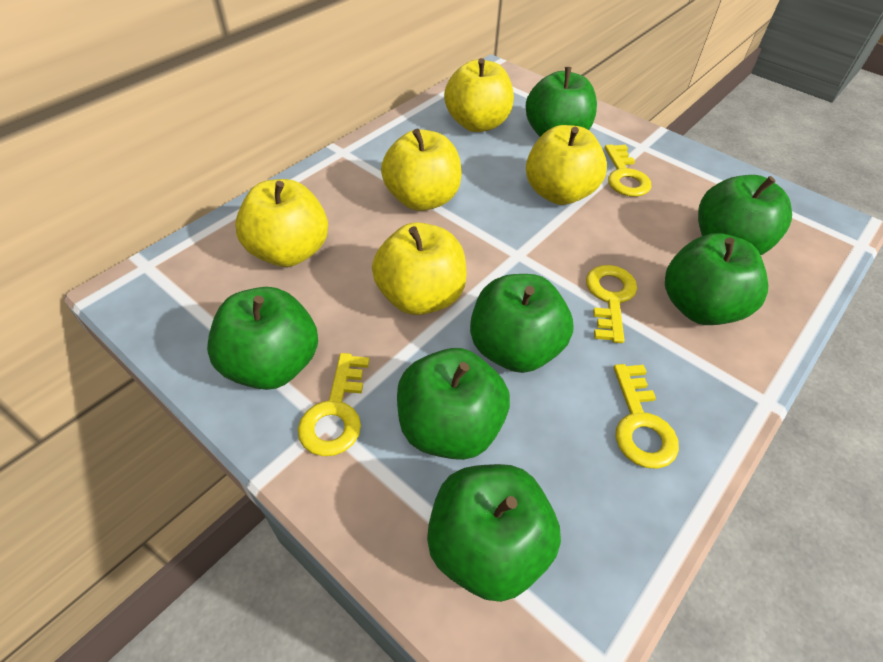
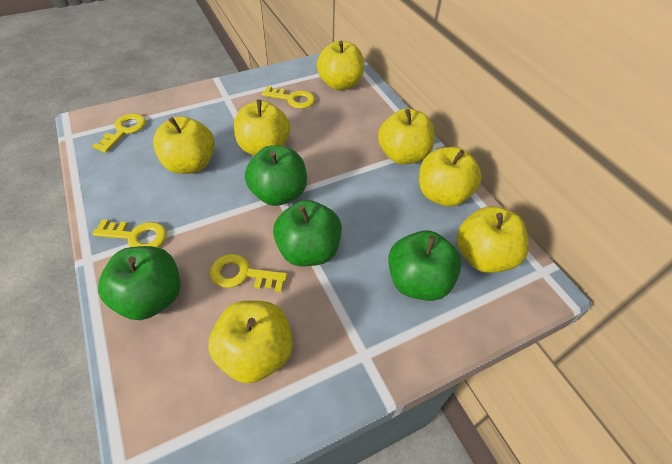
green apple: [207,287,318,390] [397,348,510,460] [427,464,561,602] [470,274,574,373] [526,67,597,137] [665,233,768,325] [698,175,792,255] = 7 -> [98,246,181,320] [245,145,307,206] [273,200,342,266] [388,231,462,301] = 4
yellow apple: [235,179,328,267] [372,222,467,315] [381,129,462,211] [444,58,514,132] [526,125,607,205] = 5 -> [153,116,215,174] [208,300,293,384] [234,100,290,155] [317,41,364,90] [378,108,435,164] [419,147,482,207] [456,206,529,273] = 7

